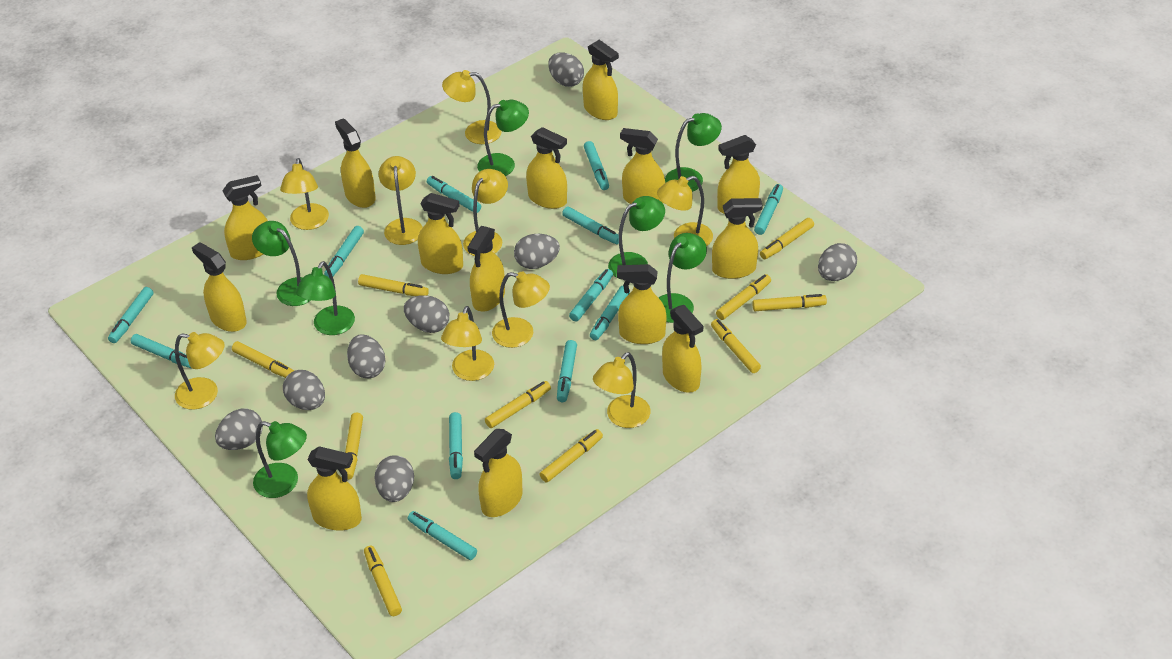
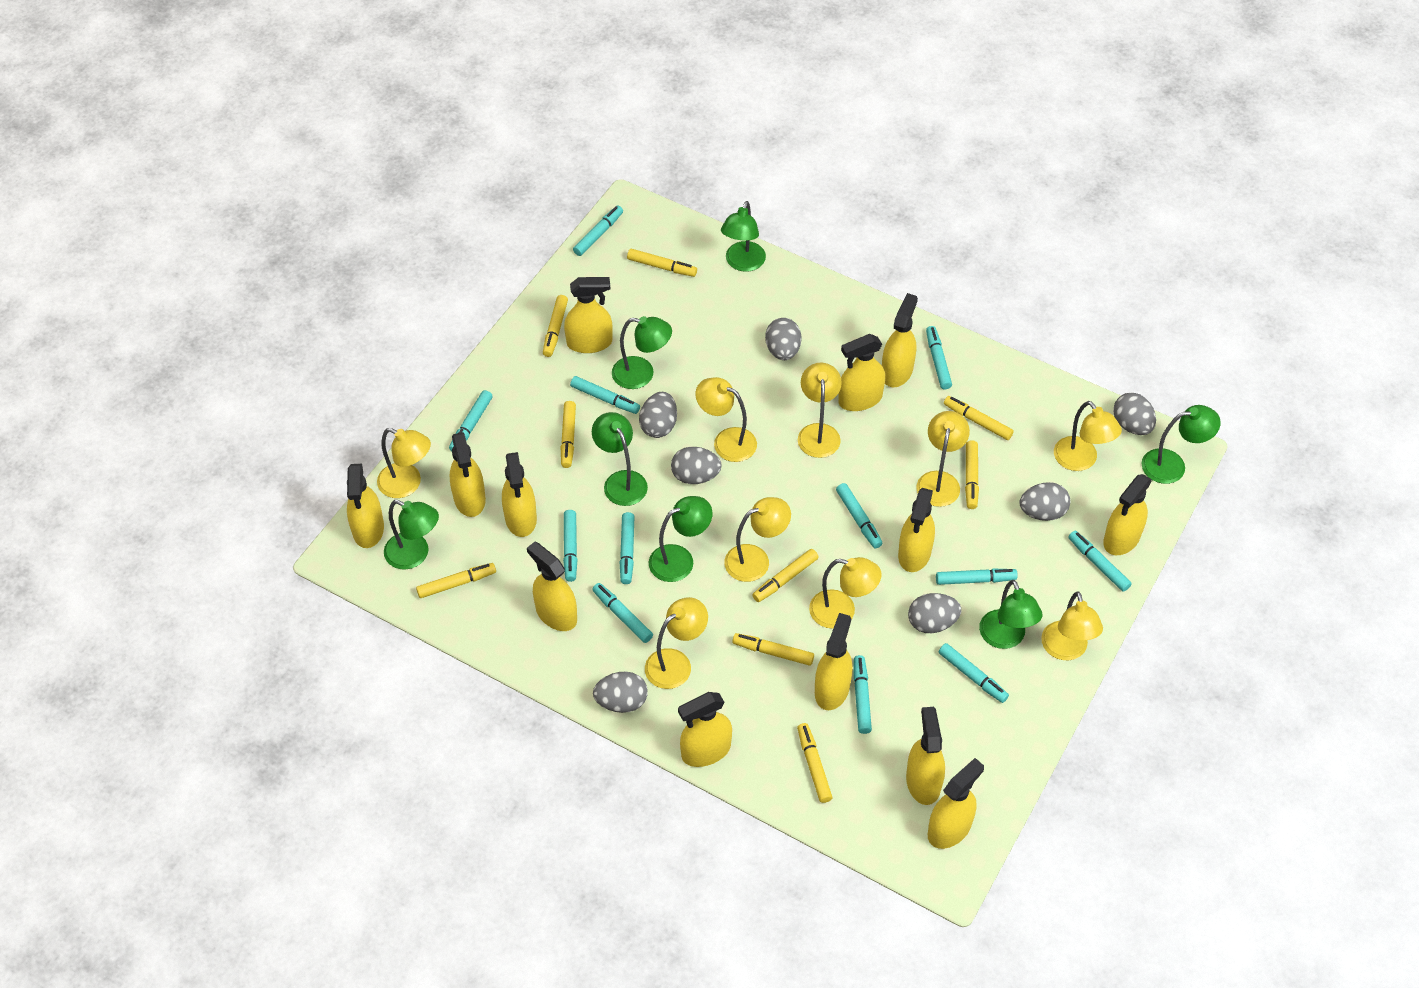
grey egg: [215,408,263,450] [283,370,325,410] [347,334,386,378] [374,455,414,502] [404,295,449,333] [514,234,560,269] [548,53,584,87] [818,243,857,281] = 8 -> [593,672,648,713] [639,392,677,438] [671,447,722,484] [765,318,802,360] [908,593,961,633] [1019,482,1070,521] [1113,392,1156,435] = 7
yellow marker: [232,341,294,378] [345,413,363,480] [358,274,429,296] [364,546,402,616] [485,381,551,428] [540,429,603,483] [711,319,761,373] [716,274,771,320] [752,294,827,311] [760,218,814,259] = 10 -> [416,563,496,598] [543,295,568,357] [561,401,576,468] [627,249,697,277] [732,633,814,666] [753,549,819,602] [797,723,832,803] [944,396,1014,440] [965,440,979,509] = 9
yellow spray bottle: [192,242,247,332] [222,175,268,260] [307,446,362,531] [335,119,376,208] [418,193,463,274] [467,226,505,312] [474,429,523,517] [526,127,567,209] [583,40,619,120] [617,264,667,344] [620,128,665,204] [662,305,703,393] [712,198,762,279] [717,135,760,214] = 14 -> [347,464,384,548] [450,432,486,517] [502,452,537,537] [527,542,577,631] [564,277,613,353] [678,692,732,767] [815,613,853,710] [838,334,885,411] [882,293,918,387] [898,488,935,572] [906,707,945,805] [928,758,984,849] [1103,474,1152,555] = 13

